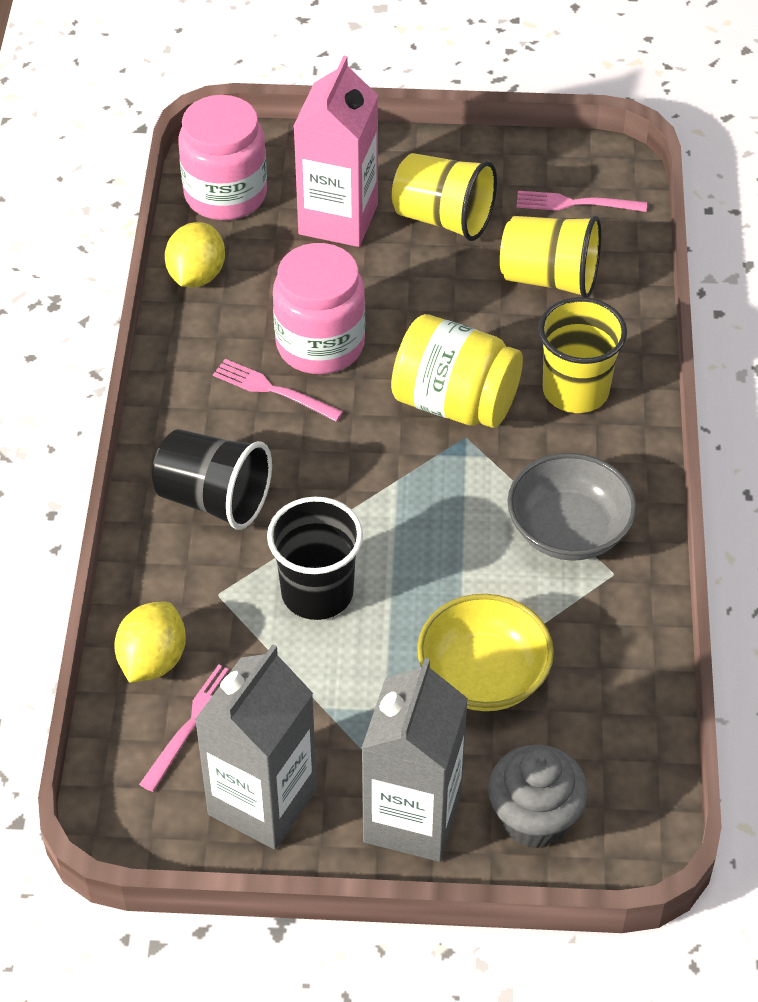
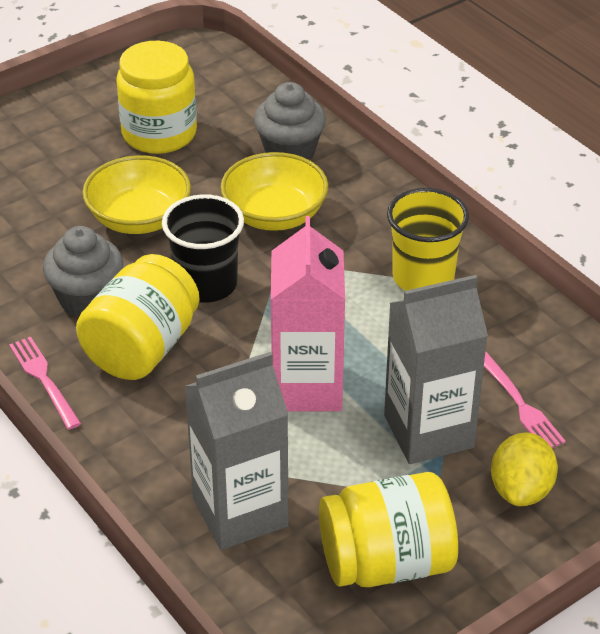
black cup: [152,429,272,530] [267,497,363,620] = 2 -> [162,194,244,303] = 1
grey bowl: [507,453,637,561] = 1 -> none = 0
grey cupcake: [488,744,589,848] = 1 -> [43,226,123,317] [254,82,326,160] = 2
pink fork: [139,664,229,792] [213,359,343,422] [517,191,647,212] = 3 -> [9,337,81,430] [484,351,566,448] = 2
pink jar: [178,95,267,220] [273,243,365,374] = 2 -> none = 0
yellow bowl: [417,594,554,711] = 1 -> [82,155,191,234] [220,152,328,231] = 2
yellow cup: [392,153,497,241] [500,216,601,298] [538,297,627,413] = 3 -> [387,188,469,291] = 1
yellow jar: [391,314,523,428] = 1 -> [76,254,199,380] [116,41,197,154] [319,472,458,587] = 3
yellow lemon: [114,602,186,683] [165,222,225,287] = 2 -> [491,432,558,506] = 1

